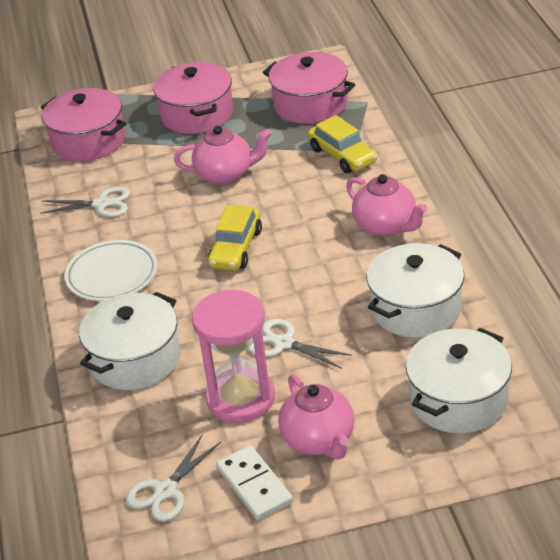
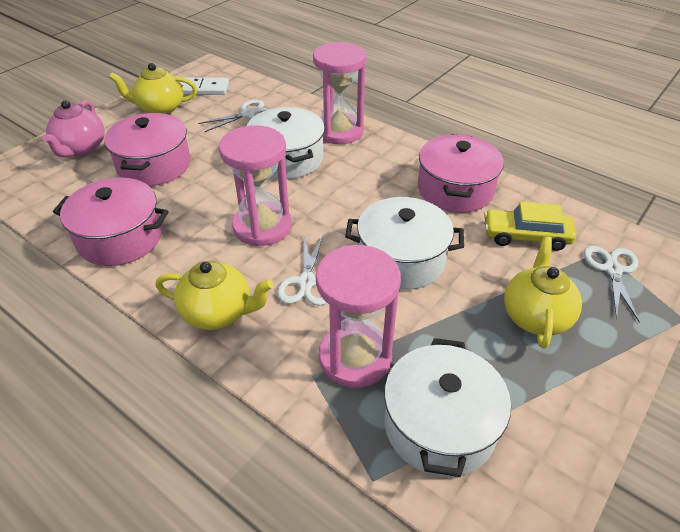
pink hourglass: [192,290,275,423] = 1 -> [219,125,292,246] [313,42,366,144] [316,245,401,388] = 3
pink teapot: [174,126,272,185] [278,374,354,460] [346,174,428,237] = 3 -> [43,100,105,157] = 1
white plate: [64,240,158,301] = 1 -> none = 0
yellow car: [208,205,262,271] [308,115,378,173] = 2 -> [484,202,576,251] = 1
yellow teapot: none = 0 -> [109,63,197,114] [156,261,274,330] [504,236,582,349] = 3

